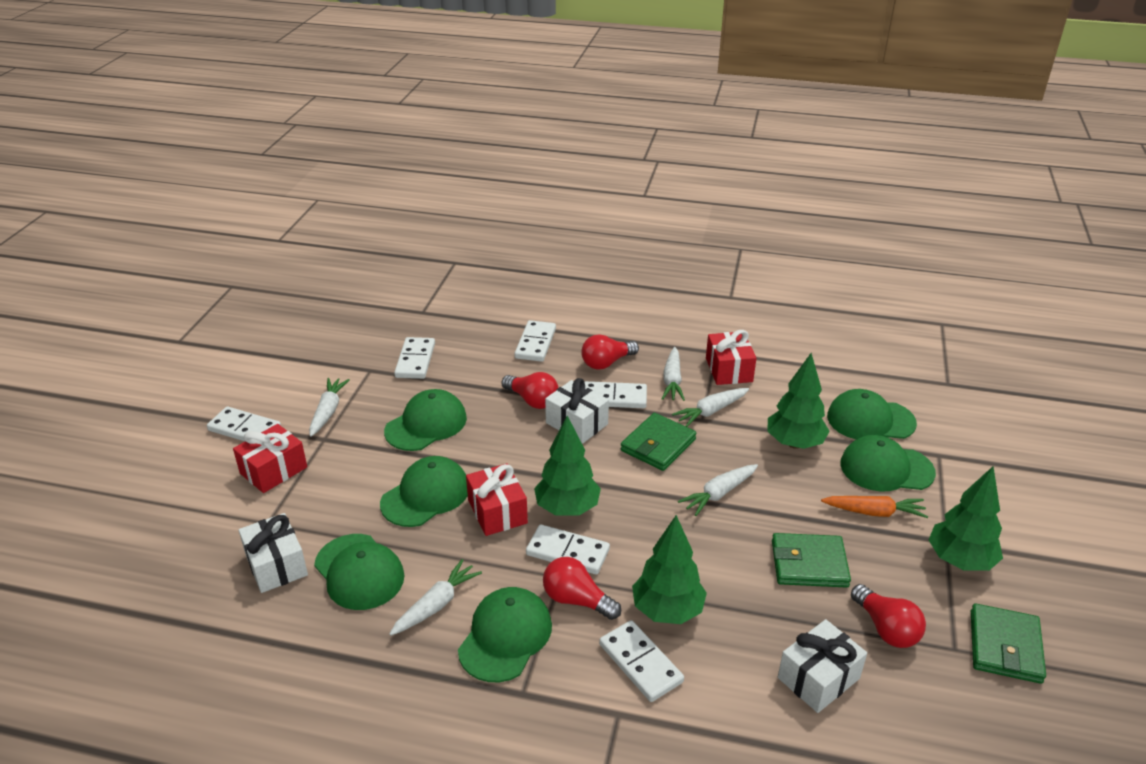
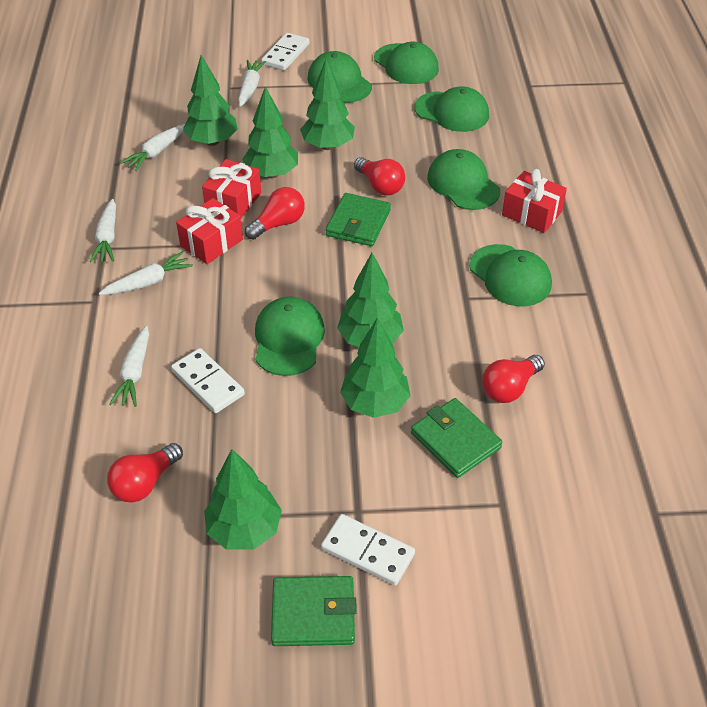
green tree: [534,416,601,516] [632,515,707,624] [768,353,830,449] [929,466,1003,571] = 4 -> [183,55,238,146] [204,449,282,550] [242,86,298,178] [300,59,355,150] [337,253,404,347] [340,318,410,418] = 6
orange carrot: [821,496,928,518] = 1 -> none = 0
white domino: [207,407,281,441] [394,337,435,379] [514,320,556,362] [526,524,610,575] [585,381,647,408] [599,620,684,702] = 6 -> [171,348,245,413] [261,33,310,70] [321,514,415,586] = 3
white gift: [238,513,308,593] [545,378,609,444] [778,619,867,713] = 3 -> none = 0

